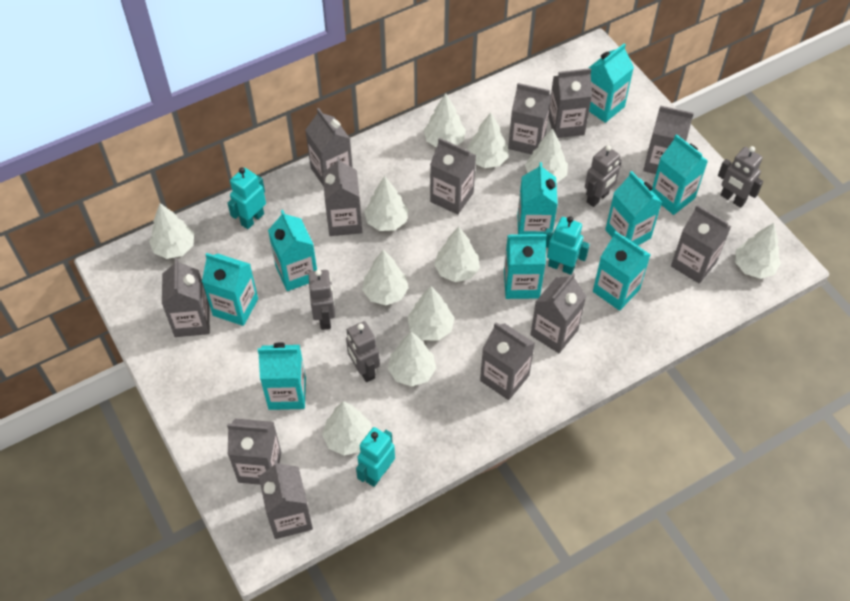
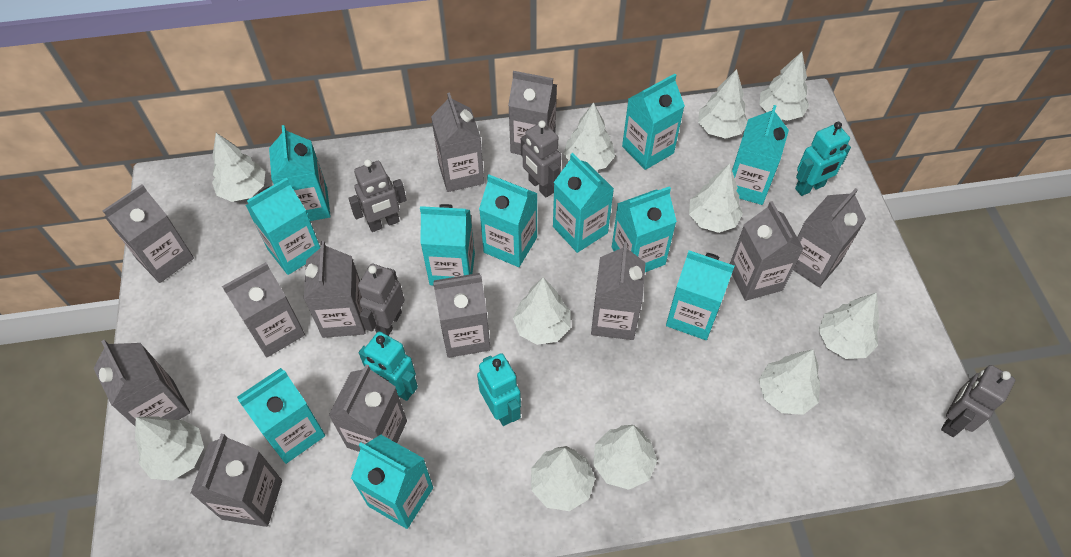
turquoise carton: [202,253,258,326] [258,343,306,410] [268,210,317,291] [504,234,547,299] [517,162,558,235] [589,43,634,123] [593,231,651,311] [605,171,662,246] [652,134,708,215] = 9 -> [237,368,325,464] [245,178,320,275] [269,125,331,221] [351,435,433,529] [420,204,475,286] [479,174,538,267] [553,153,614,253] [612,186,677,272] [622,74,685,170] [666,250,735,340] [732,105,789,205] = 11

